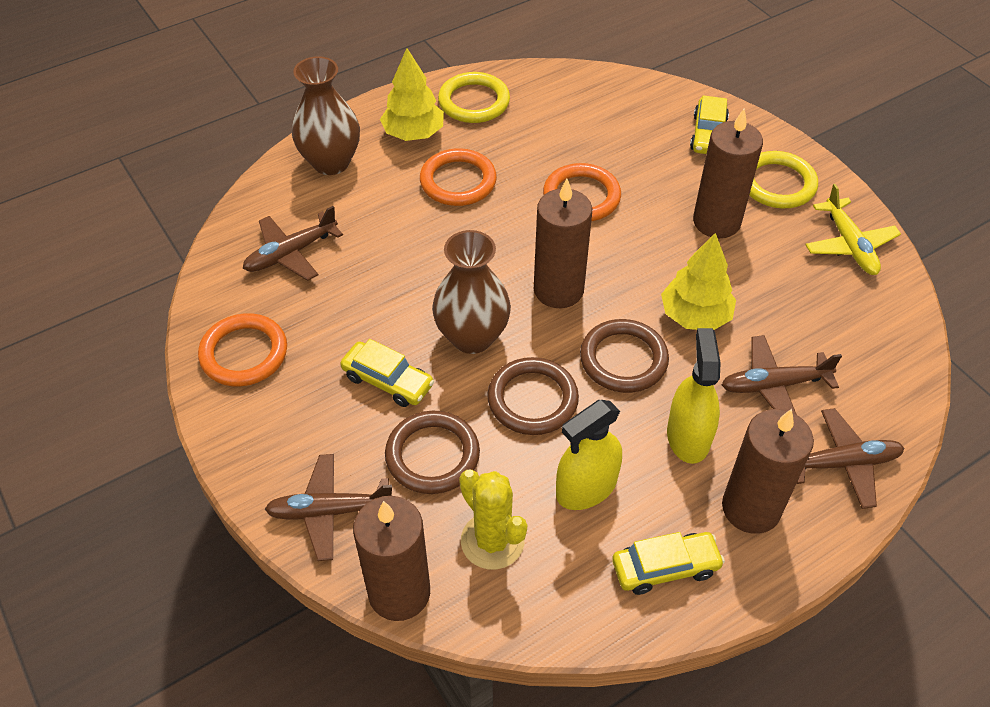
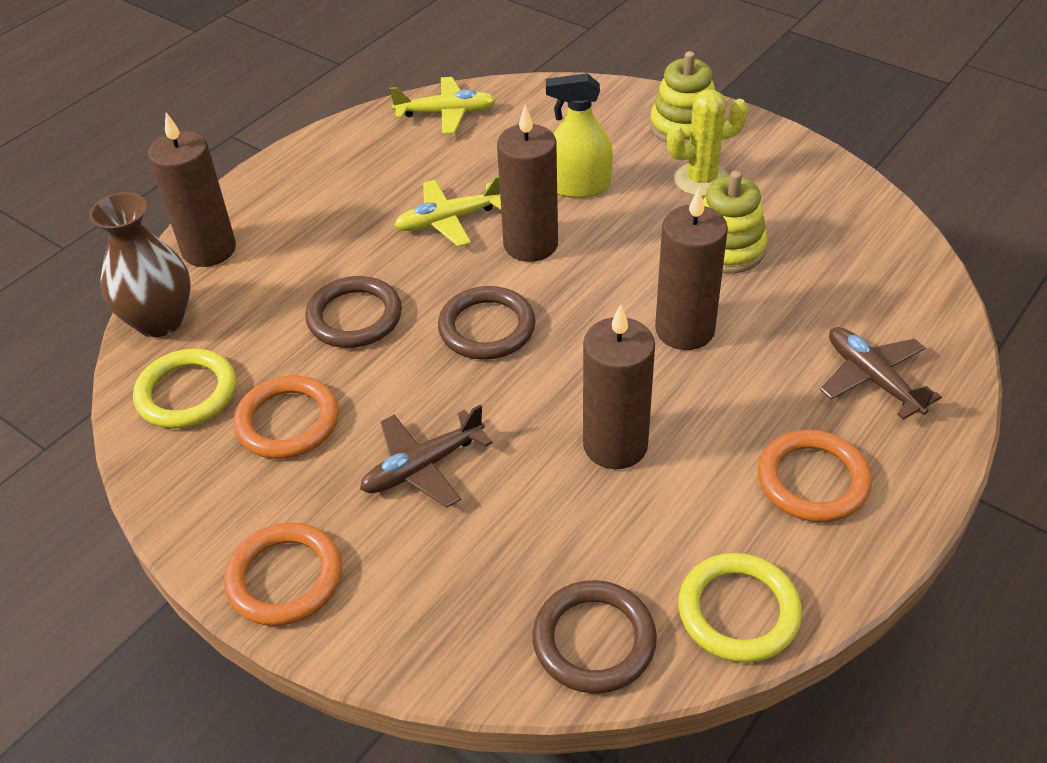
brown plane: [243,206,343,281] [265,454,392,561] [722,335,842,415] [797,408,904,509] = 4 -> [360,405,493,508] [820,327,942,420] = 2
brown vase: [292,56,360,175] [432,230,511,354] = 2 -> [89,192,191,337] = 1
yellow car: [340,339,434,407] [612,532,725,595] [690,95,729,154] = 3 -> none = 0
yellow plane: [805,184,901,275] = 1 -> [389,77,496,134] [394,176,501,247] = 2
yellow spray bottle: [556,400,622,510] [667,328,721,464] = 2 -> [546,73,613,198] = 1
yellow stacking toy: none = 0 -> [650,51,715,143] [703,171,767,273] = 2
yellow tree: [380,48,444,141] [661,233,736,330] = 2 -> none = 0

